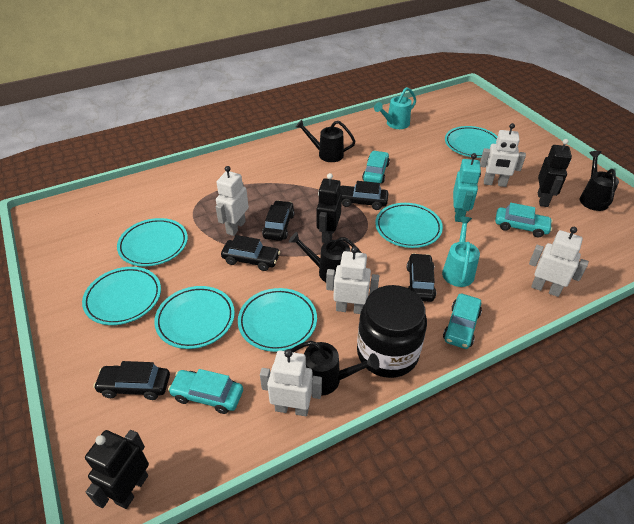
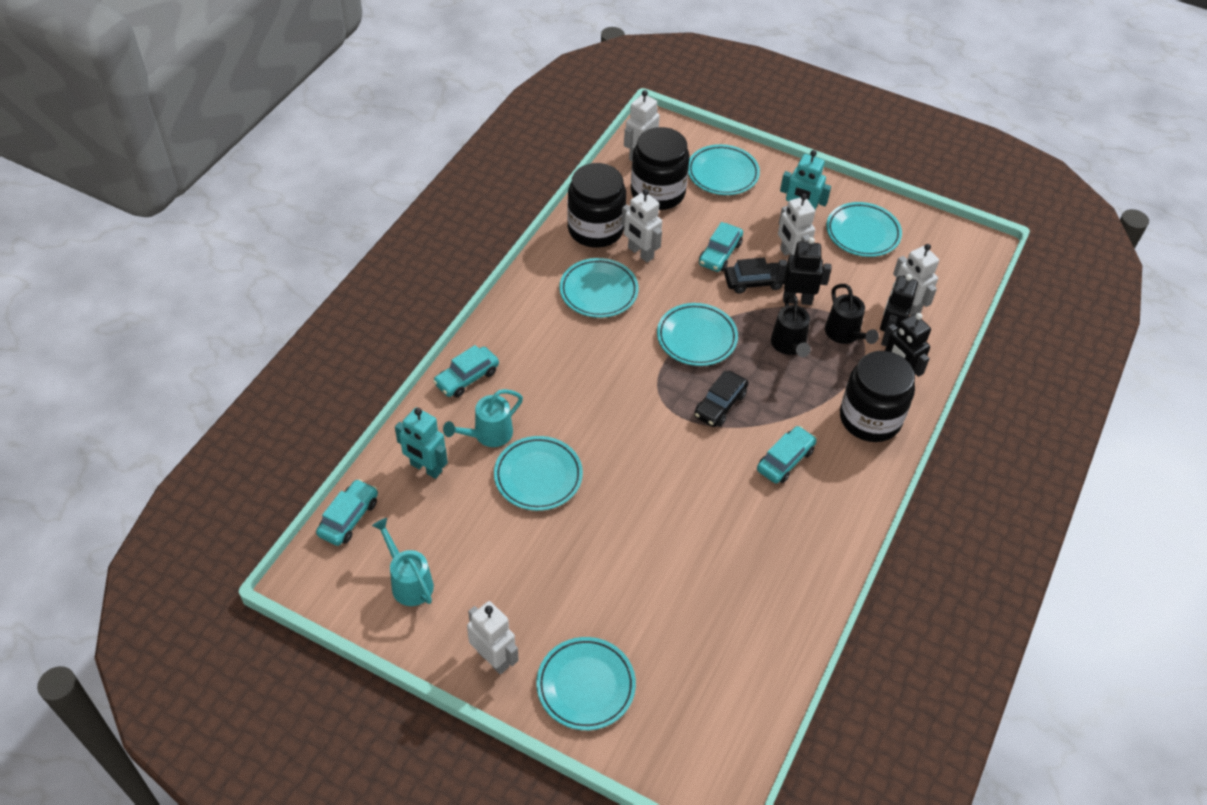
black car: [93,361,170,400] [221,235,280,271] [262,200,295,241] [340,181,388,210] [407,253,436,302] = 5 -> [694,371,748,427] [724,258,784,294] = 2
black jar: [357,285,427,378] = 1 -> [567,163,626,248] [631,127,690,210] [840,351,915,442] = 3
black watering can: [289,232,362,282] [291,341,379,396] [295,120,356,162] [580,151,619,211] = 4 -> [771,294,811,357] [825,284,879,344] = 2
turquoise robot: [453,153,481,222] = 1 -> [395,407,448,479] [780,150,831,211] = 2

